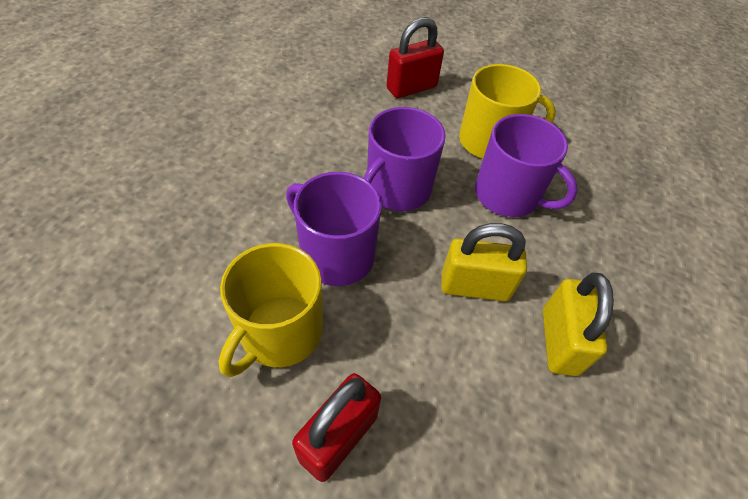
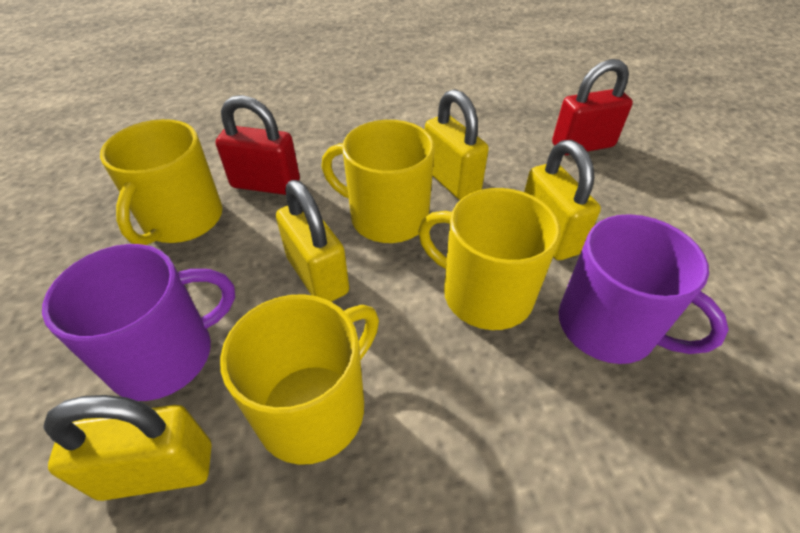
purple mug: [286,172,382,286] [363,107,446,211] [475,114,578,217] = 3 -> [42,244,235,401] [559,214,729,364] = 2
yellow mug: [219,243,323,377] [459,64,556,159] = 2 -> [100,119,223,245] [220,294,379,465] [321,120,435,243] [418,188,561,330] = 4
yellow padlock: [441,223,527,301] [543,273,614,376] = 2 -> [43,395,212,501] [276,180,349,302] [425,89,489,200] [524,140,601,260] = 4

